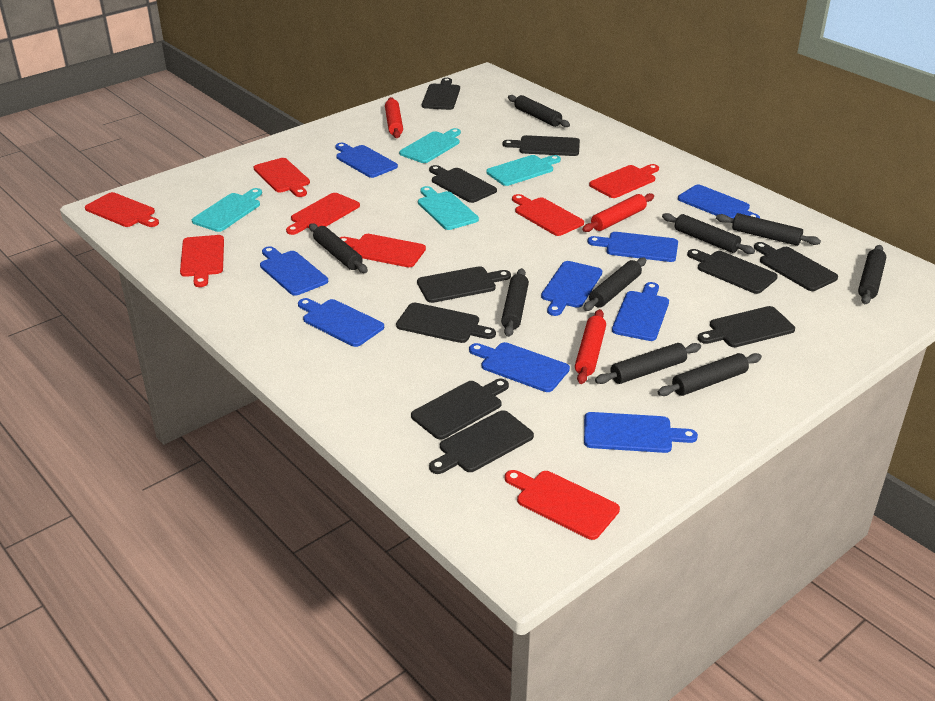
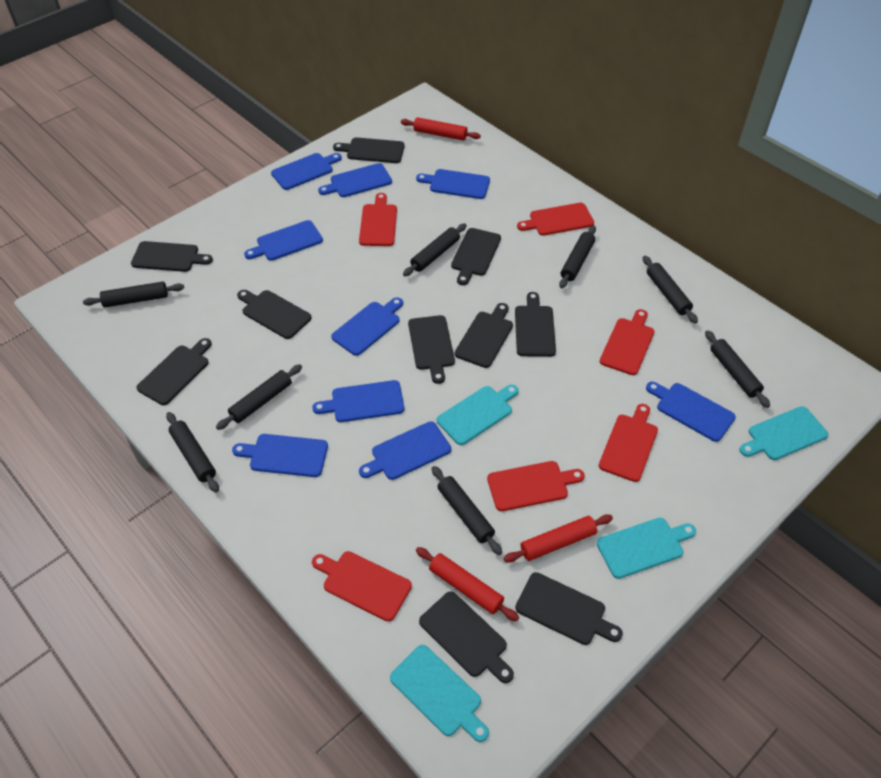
black rolling pin: [309,223,368,273] [501,268,529,337] [508,95,570,127] [583,258,646,311] [595,343,701,384] [658,353,762,396] [662,213,755,254] [716,213,821,246] [858,245,886,304] = 9 -> [83,282,184,307] [166,412,219,492] [216,364,302,430] [403,223,467,276] [432,466,502,555] [559,226,596,288] [643,256,698,324] [705,330,770,408] = 8
red cutting board: [85,192,159,227] [180,235,224,287] [254,158,310,197] [286,193,360,235] [340,234,426,267] [505,470,620,540] [512,194,584,236] [589,164,659,198] = 8 -> [312,551,412,621] [359,193,397,246] [487,461,585,511] [517,203,594,236] [599,404,658,482] [600,309,655,375] = 6

